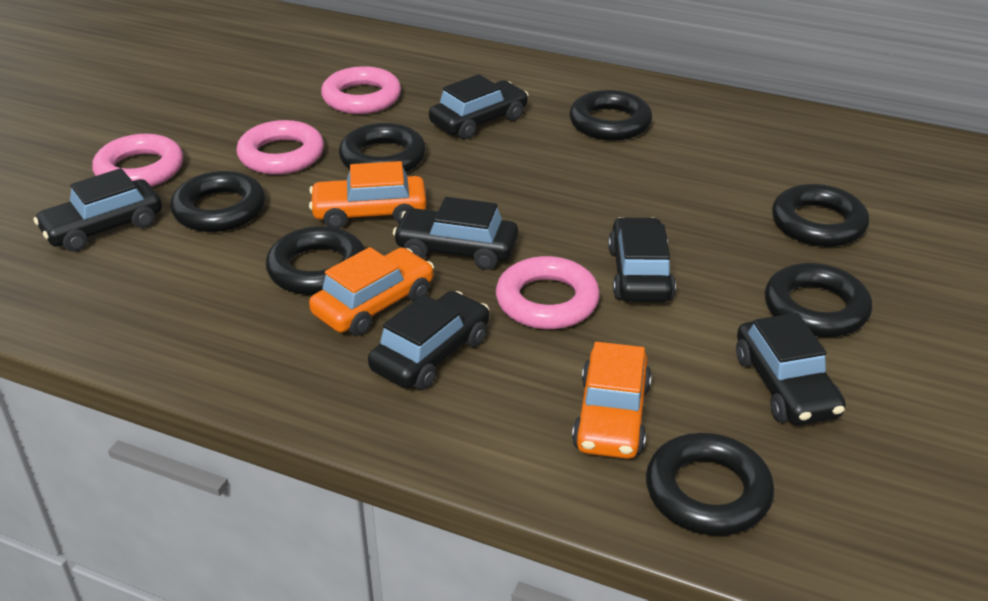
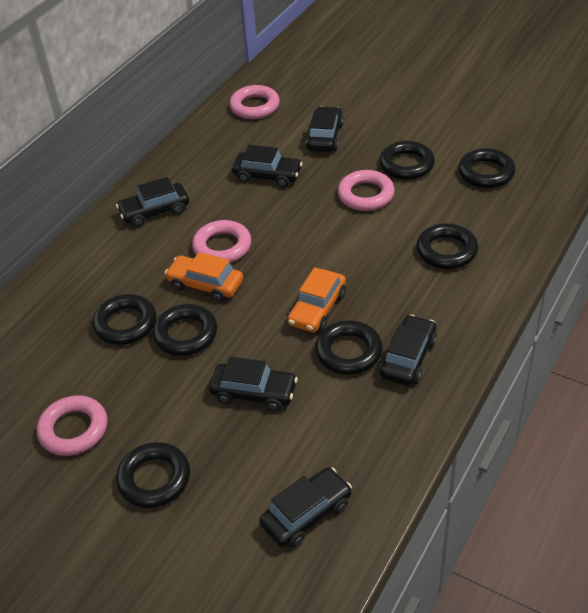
orange car: [309,161,427,228] [309,247,434,336] [572,342,652,459] = 3 -> [165,252,243,302] [288,267,346,333] = 2

